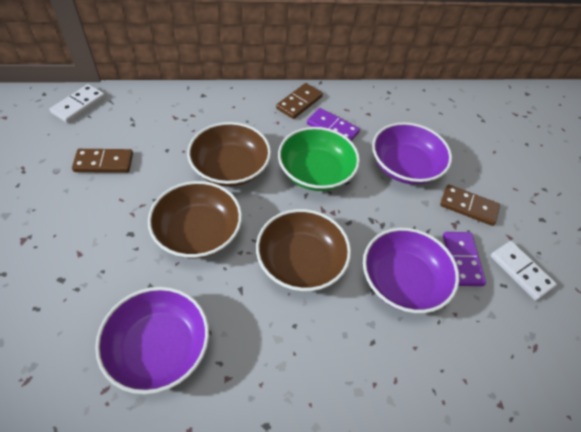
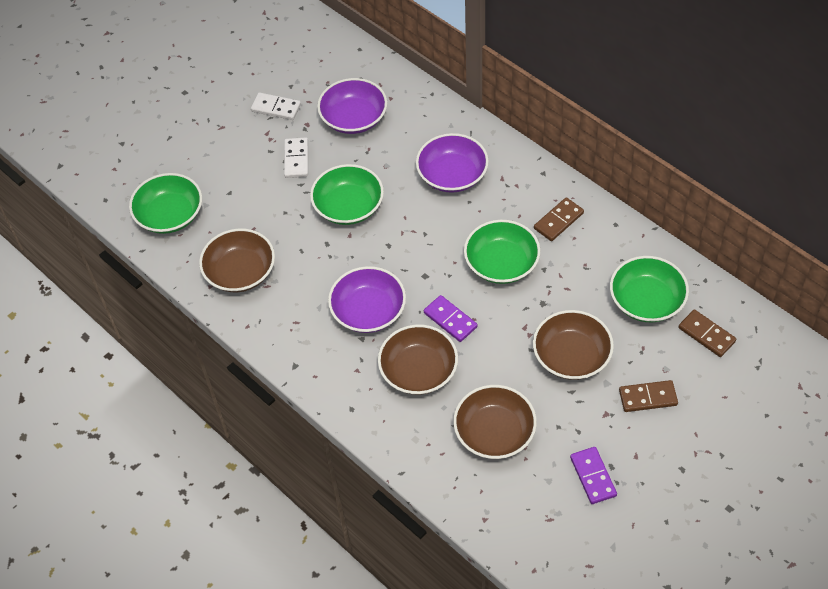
brown bowl: [148,181,242,258] [187,122,271,187] [256,209,351,291] = 3 -> [199,228,275,292] [378,324,458,395] [453,385,537,459] [533,310,614,380] = 4
green bowl: [278,127,360,191] = 1 -> [129,173,202,234] [310,164,384,225] [464,220,540,284] [610,256,689,322] = 4

